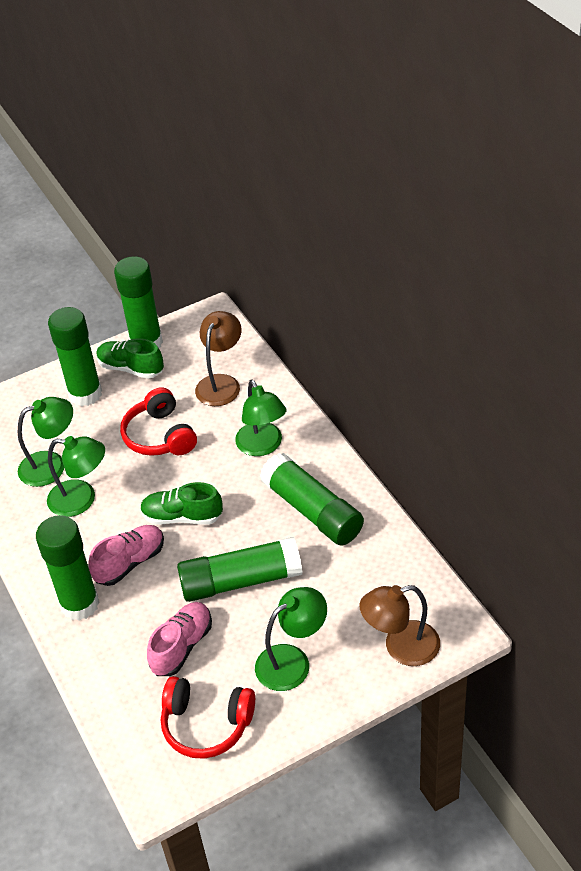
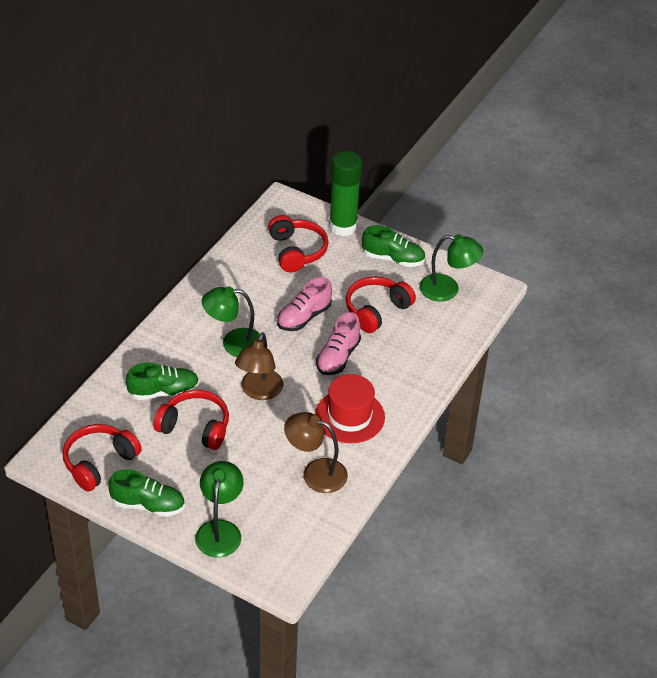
green glue stick: [36,515,99,621] [48,307,102,406] [114,256,163,348] [177,537,302,602] [260,453,364,546] = 5 -> [329,151,362,236] = 1
green lamp: [18,397,73,487] [47,436,105,517] [235,380,286,456] [255,587,327,691] = 4 -> [195,461,244,558] [202,286,263,357] [419,234,483,302] = 3
green shoe: [96,338,164,379] [140,482,223,525] = 2 -> [108,469,185,517] [126,362,199,400] [362,225,425,267] = 3
red hat: none = 0 -> [315,374,385,443] = 1
red headphones: [120,387,197,456] [161,676,255,759] = 2 -> [63,424,142,491] [153,390,229,450] [268,215,328,273] [345,276,416,333] = 4

